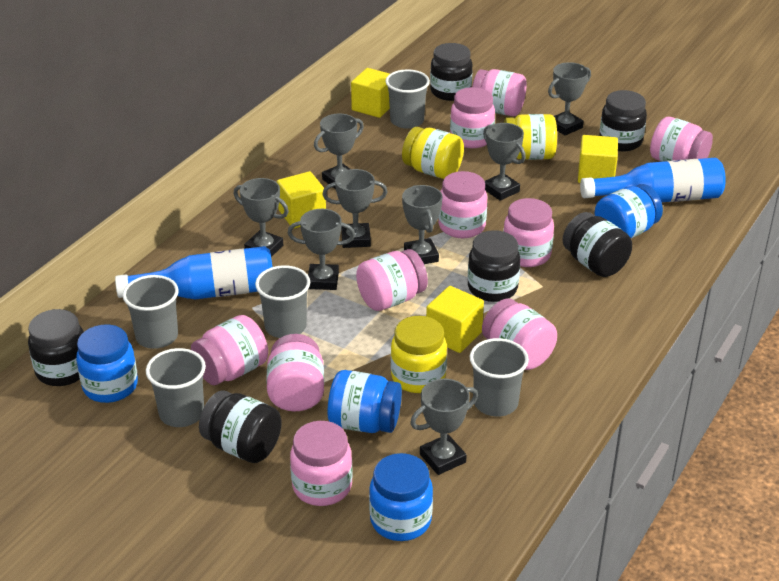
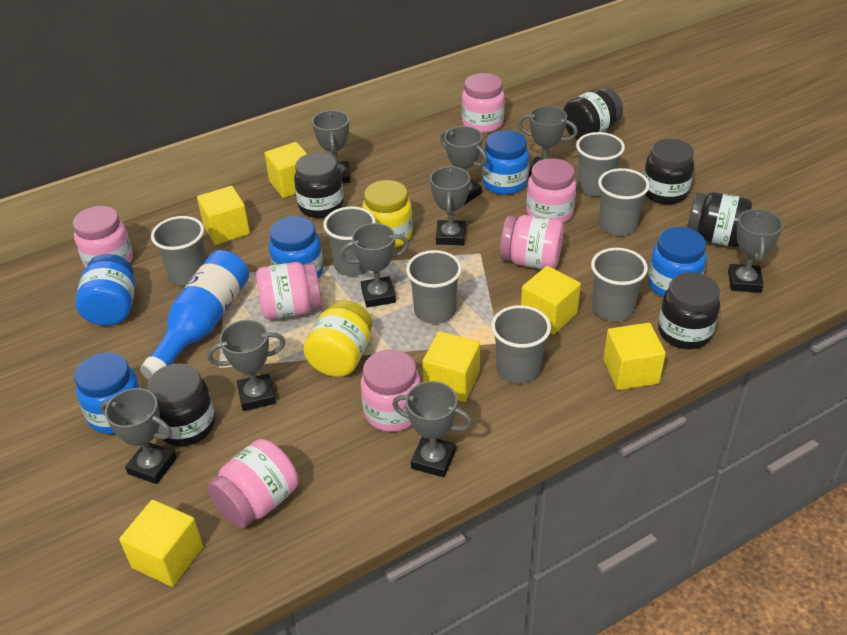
blue bottle: [115,246,273,300] [580,158,726,202] = 2 -> [140,250,249,380] = 1
blue jar: [76,324,138,403] [327,370,402,433] [369,453,433,541] [595,184,663,238] = 4 -> [74,352,140,434] [75,254,135,326] [269,216,323,278] [482,130,529,195] [648,227,706,297] = 5
grey cup: [123,275,179,349] [146,348,206,427] [255,265,310,338] [385,69,430,129] [470,338,529,417] = 5 -> [151,216,206,286] [323,206,376,276] [406,250,462,324] [491,305,551,384] [576,132,625,196] [591,248,648,321] [598,168,650,236] = 7
grey trophy: [234,178,289,257] [287,209,355,290] [314,113,364,189] [323,169,388,248] [402,185,442,264] [410,379,478,475] [483,123,526,201] [548,62,591,136] = 8 -> [100,388,176,484] [207,320,286,411] [312,110,350,183] [340,223,409,308] [392,381,472,477] [430,166,470,245] [440,126,487,205] [518,106,578,178] [728,208,783,293] = 9
pink jar: [191,315,268,385] [267,334,324,411] [290,421,353,506] [356,249,428,311] [438,171,487,238] [450,87,495,148] [472,69,527,116] [482,298,557,370] [503,198,554,267] [650,117,713,162] = 10 -> [73,206,133,268] [207,439,298,528] [256,262,322,320] [361,349,421,432] [462,73,505,133] [500,215,564,269] [526,158,576,223] = 7
yellow cube: [277,171,326,229] [351,68,390,118] [426,286,484,353] [578,135,618,183] = 4 -> [119,500,203,587] [197,186,250,245] [264,142,307,198] [422,331,480,402] [521,266,581,335] [603,323,666,390] = 6
yellow jar: [391,316,447,393] [402,127,464,179] [504,114,557,160] = 3 -> [303,300,372,377] [362,180,413,247] = 2

